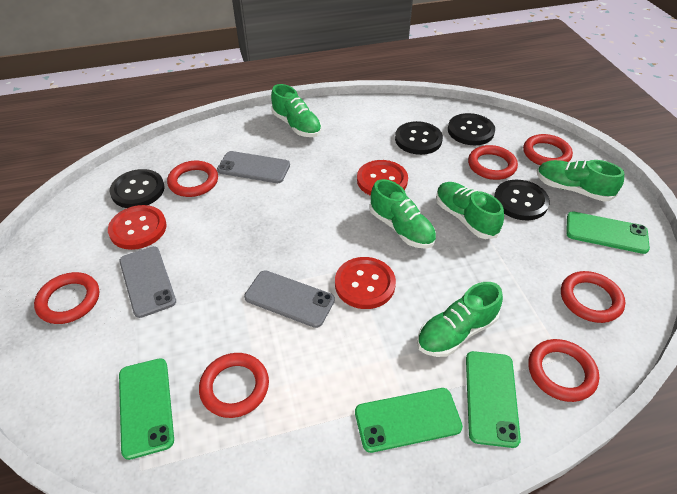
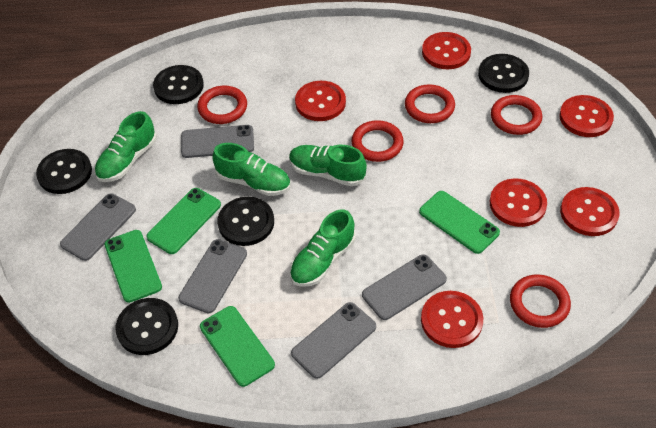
black button: [110,169,164,208] [395,121,443,155] [448,113,495,145] [494,180,550,220] = 4 -> [36,149,92,194] [115,298,178,355] [153,65,204,104] [217,197,274,246] [478,54,529,93] = 5
green shoe: [271,84,322,137] [369,179,436,249] [417,282,503,357] [436,182,504,239] [537,160,624,202] = 5 -> [95,111,157,182] [212,143,291,196] [289,145,367,186] [290,210,356,287] = 4
grey phone: [119,246,176,318] [217,151,290,183] [244,270,335,328] = 3 -> [60,193,136,261] [178,239,247,313] [181,125,254,158] [291,302,376,379] [362,254,447,320] = 5
red button: [108,205,167,250] [335,257,396,309] [357,160,408,196] = 3 -> [295,81,346,121] [421,291,483,348] [422,32,471,69] [490,178,547,227] [559,95,614,137] [560,187,619,236] = 6
red ring: [34,272,99,324] [167,161,218,197] [199,353,269,418] [468,145,518,180] [523,134,573,166] [528,339,599,402] [561,271,625,323] = 7 -> [197,86,247,124] [351,120,404,162] [405,84,455,123] [491,95,542,135] [510,274,571,328] = 5

